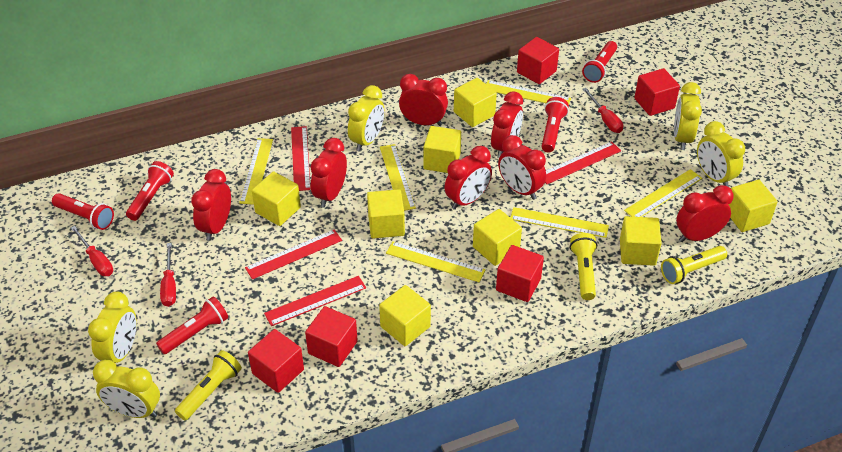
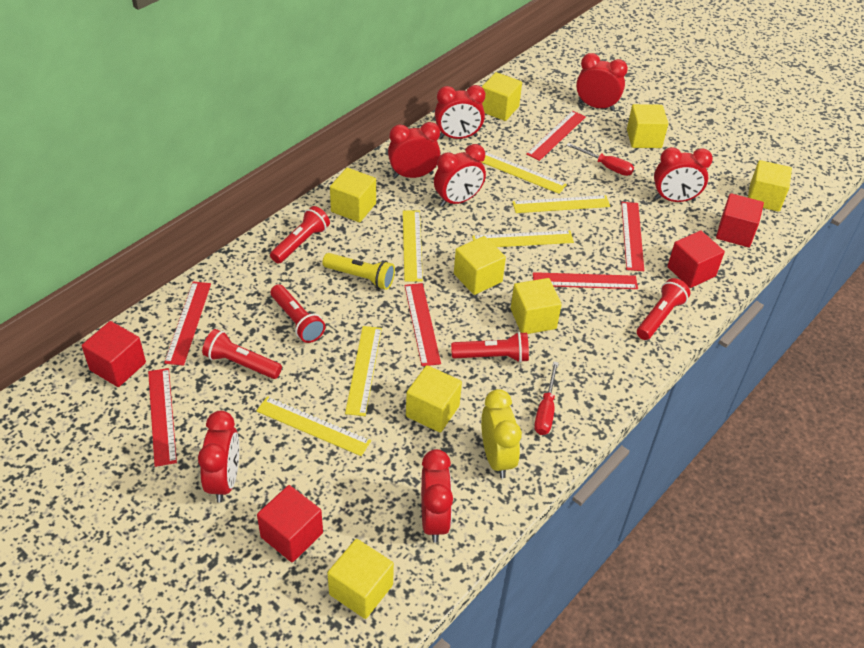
red cube: [248,329,304,393] [305,306,358,367] [496,245,544,302] [517,37,559,84] [634,68,680,116] = 5 -> [82,321,146,387] [257,485,323,562] [667,231,725,288] [716,193,764,247] = 4
red ruler: [245,230,342,279] [264,276,366,326] [291,126,311,191] [545,141,621,184] = 4 -> [148,368,177,467] [164,282,211,366] [404,283,441,366] [526,111,586,161] [533,272,638,289] [621,202,644,271] = 6
red screwdriver: [71,226,113,276] [160,243,176,307] [583,88,623,133] = 3 -> [534,362,559,435] [566,143,634,176] = 2
yellow clock: [88,291,137,363] [93,360,160,418] [348,85,384,152] [674,82,702,150] [697,121,745,187] = 5 -> [481,389,522,478] = 1
yellow flashlight: [175,350,242,420] [570,233,597,300] [661,246,727,284] = 3 -> [322,253,395,290] = 1

